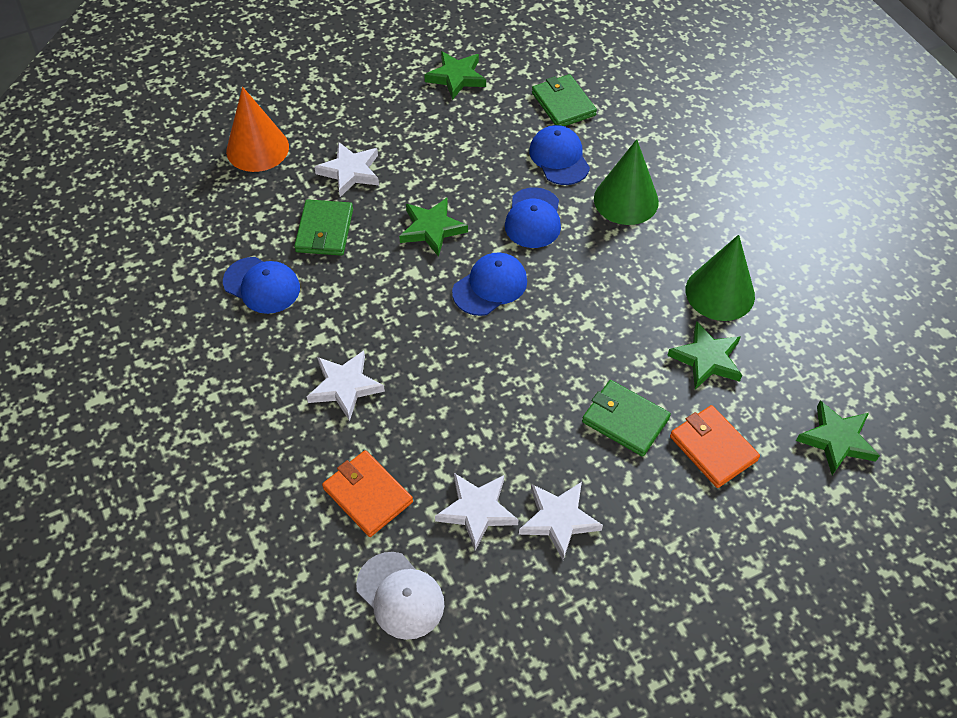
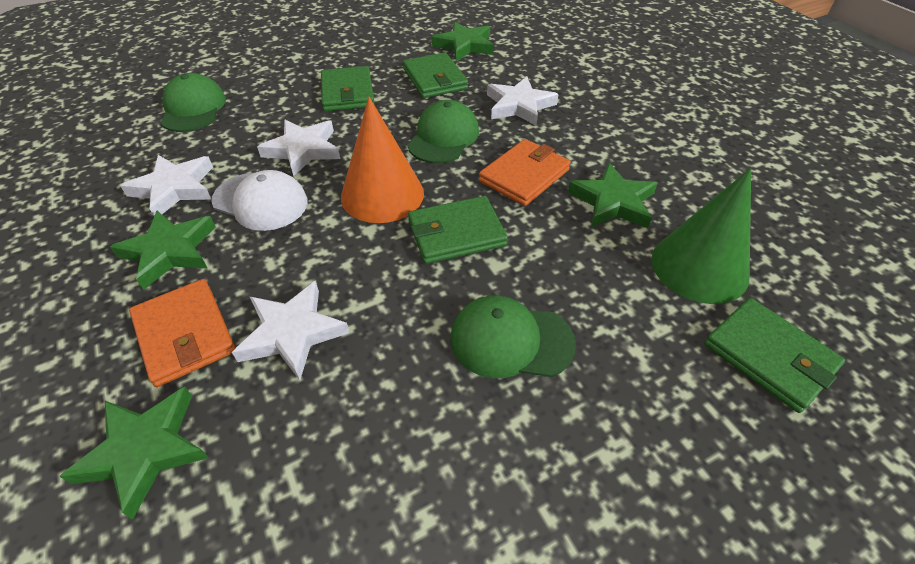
blue cap: [223,257,300,314] [452,252,527,316] [505,187,561,248] [529,125,590,185] = 4 -> none = 0
green cap: none = 0 -> [160,73,226,132] [407,100,479,163] [451,296,576,378] = 3
green cone: [594,139,659,225] [686,235,755,321] = 2 -> [651,168,751,304] = 1
green wallet: [294,199,353,256] [532,74,597,126] [582,380,671,457] = 3 -> [321,66,375,112] [403,52,468,98] [408,196,508,264] [704,298,845,413] = 4

